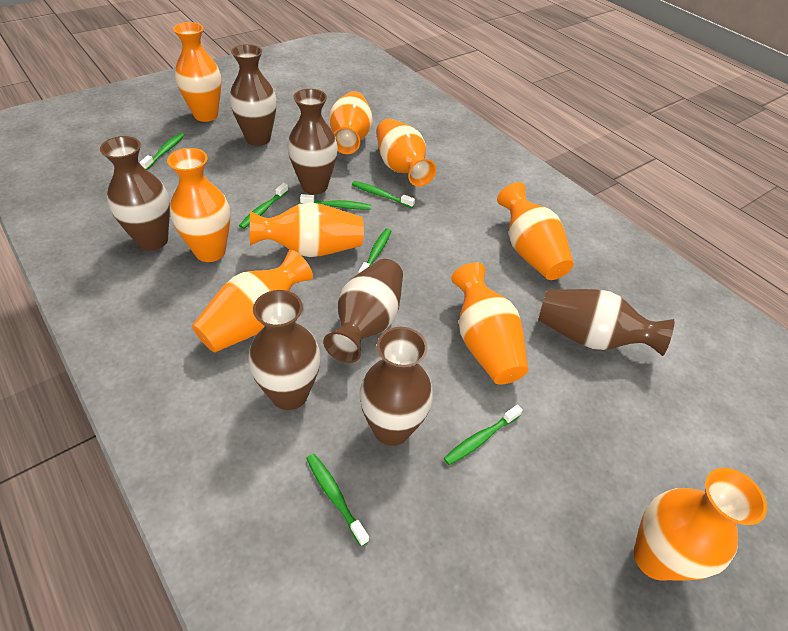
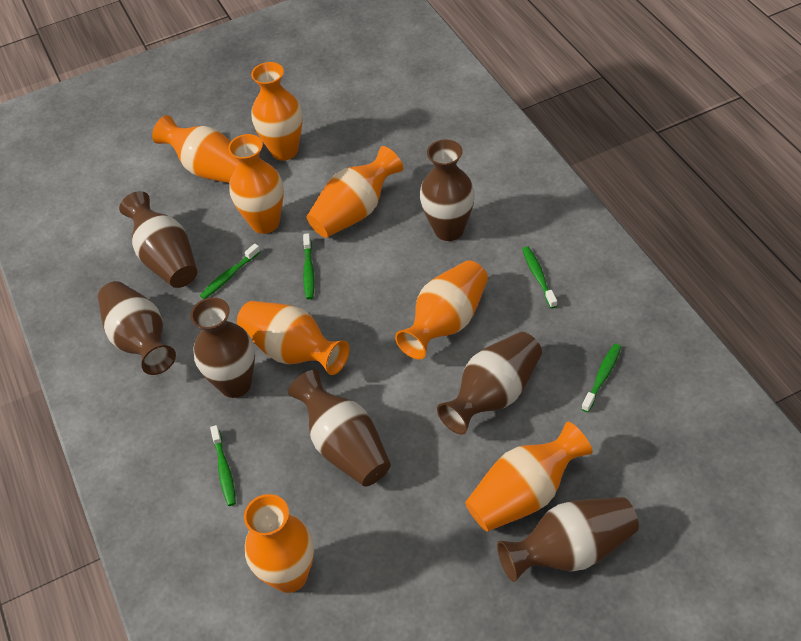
green toothbrush: [140,133,185,170] [239,183,288,229] [300,194,371,210] [306,453,369,546] [352,181,415,208] [358,228,391,274] [444,405,523,465] = 7 -> [200,244,260,299] [210,425,236,506] [303,233,314,299] [522,247,557,308] [581,344,621,412] = 5
orange vase: [167,148,230,262] [173,22,221,122] [192,250,313,353] [250,202,364,257] [329,91,373,154] [376,119,436,187] [451,262,528,385] [497,182,574,280] [634,468,767,581] = 9 -> [152,115,238,183] [228,134,284,234] [237,301,349,375] [244,494,314,593] [251,62,303,161] [307,146,403,238] [395,261,488,359] [465,422,593,532] = 8

